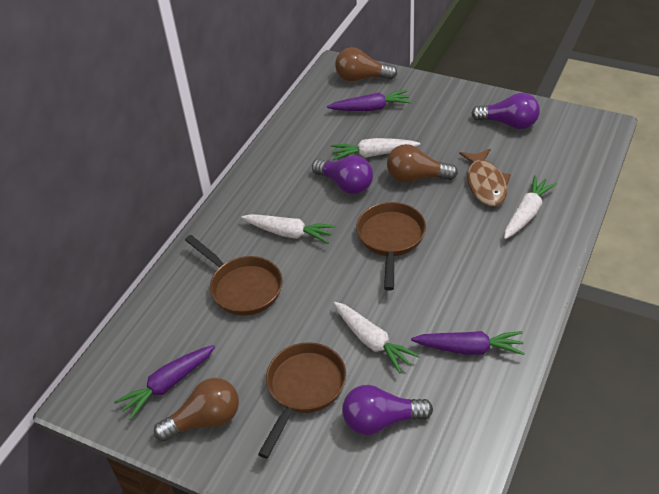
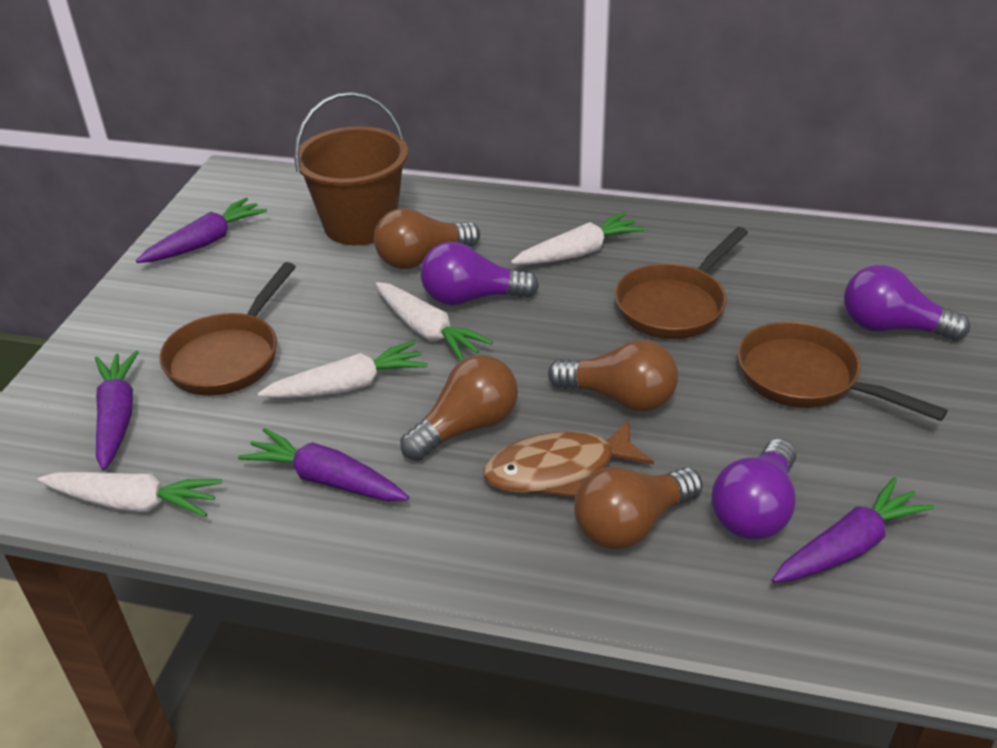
brown bucket: none = 0 -> [294,92,408,245] = 1
brown light bulb: [154,378,239,441] [335,47,397,81] [387,144,458,183] = 3 -> [374,208,480,269] [400,355,518,461] [548,340,678,412] [574,467,703,550] = 4
purple carrot: [114,345,215,421] [327,90,412,111] [411,331,525,355] = 3 -> [95,350,139,471] [136,198,267,263] [238,428,409,501] [772,477,935,583] = 4

